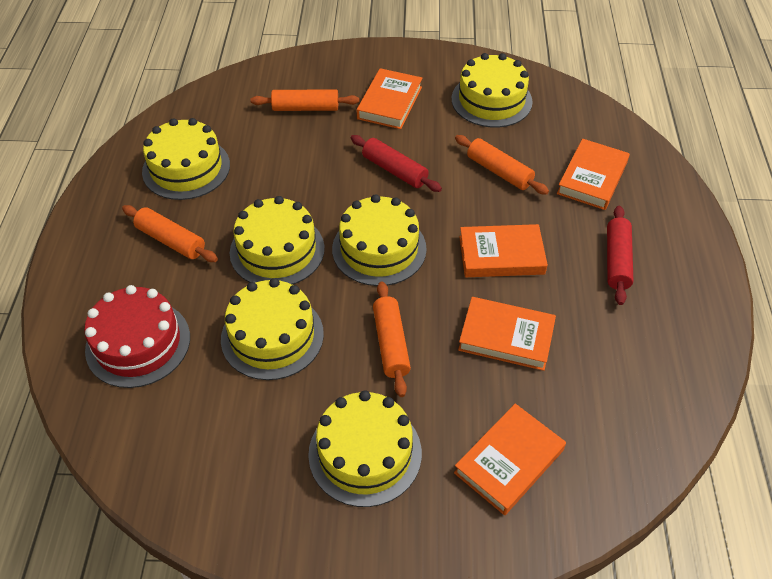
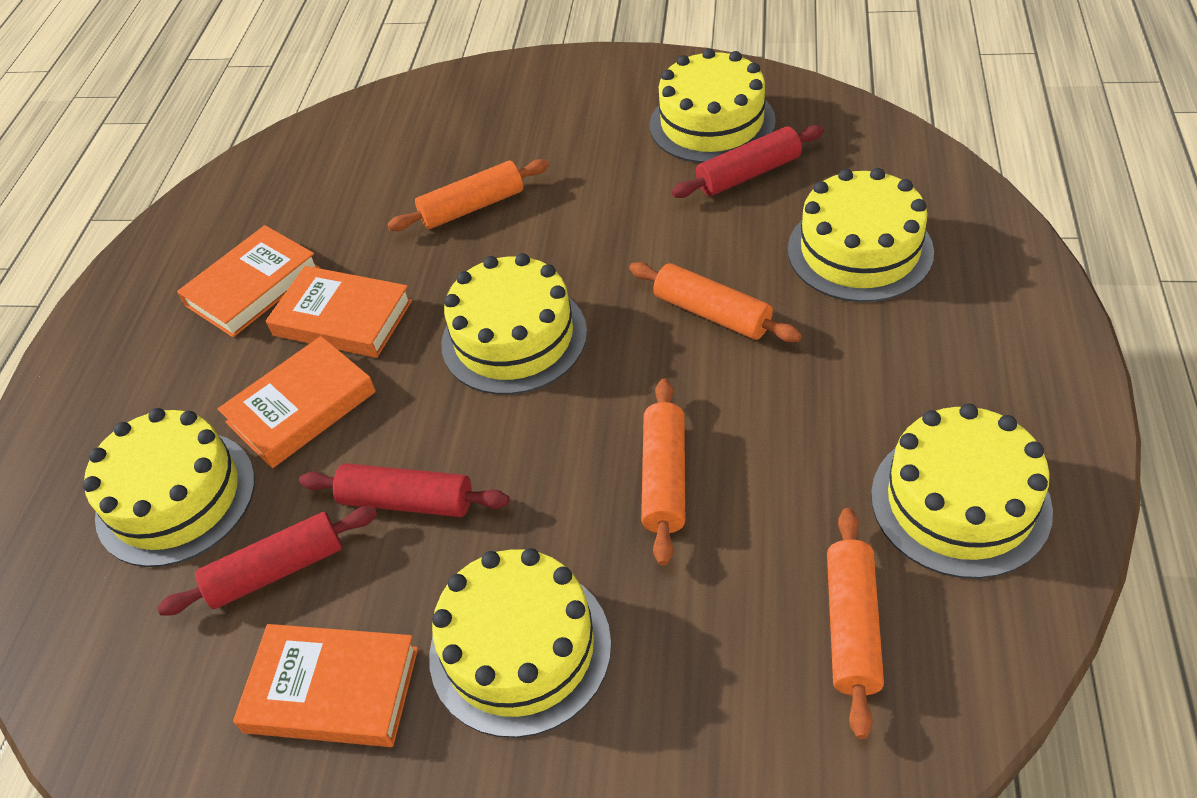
orange book: [357,68,422,129] [454,404,566,515] [458,297,556,371] [459,224,548,277] [557,139,630,210] = 5 -> [177,225,320,337] [218,336,376,468] [233,624,418,747] [266,266,412,358] = 4
red cake: [84,285,190,388] = 1 -> none = 0
red rolling pin: [351,135,442,192] [607,206,634,305] = 2 -> [157,507,377,615] [299,463,509,517] [672,125,824,198] = 3

